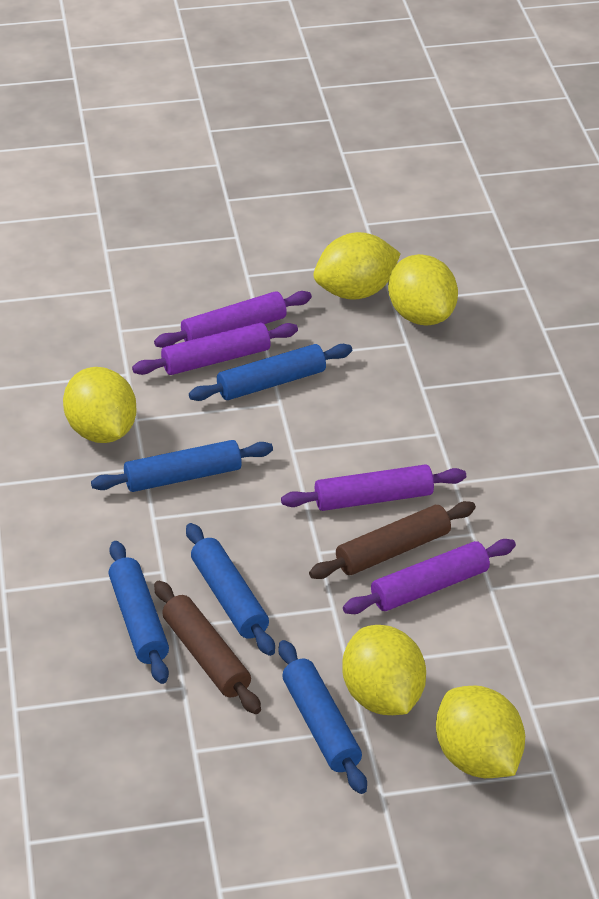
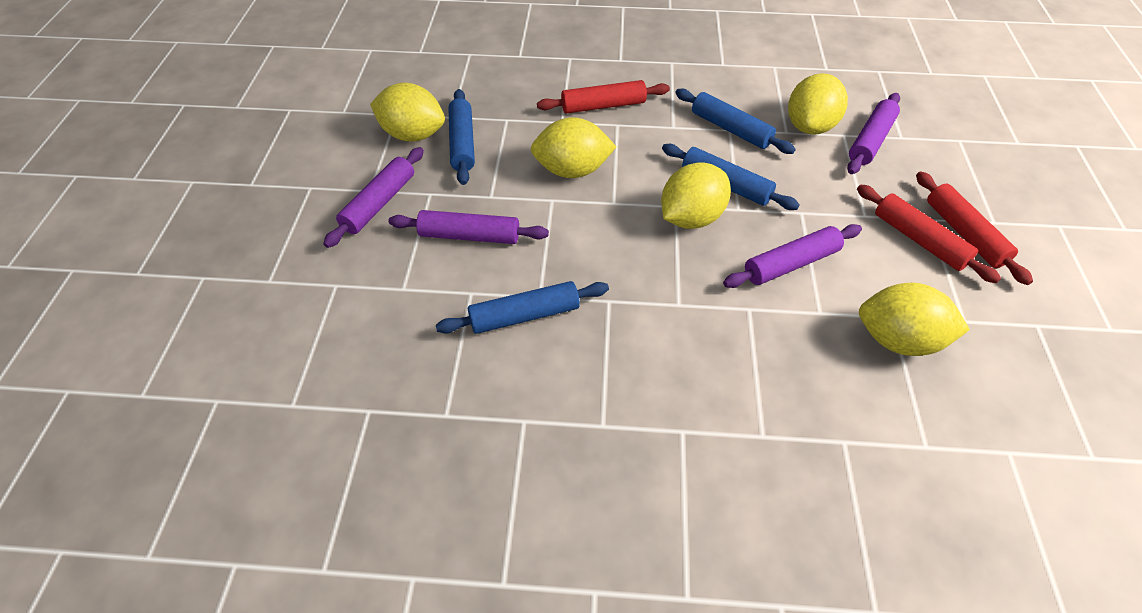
blue rolling pin: [91,440,273,492] [108,541,169,684] [186,523,275,656] [189,344,352,401] [279,640,367,794] = 5 -> [436,281,609,334] [448,89,475,185] [662,144,800,210] [675,89,796,154] = 4
brown rolling pin: [154,581,261,714] [309,501,476,579] = 2 -> none = 0
red rolling pin: none = 0 -> [537,80,670,113] [857,184,1001,283] [916,172,1033,285] = 3

